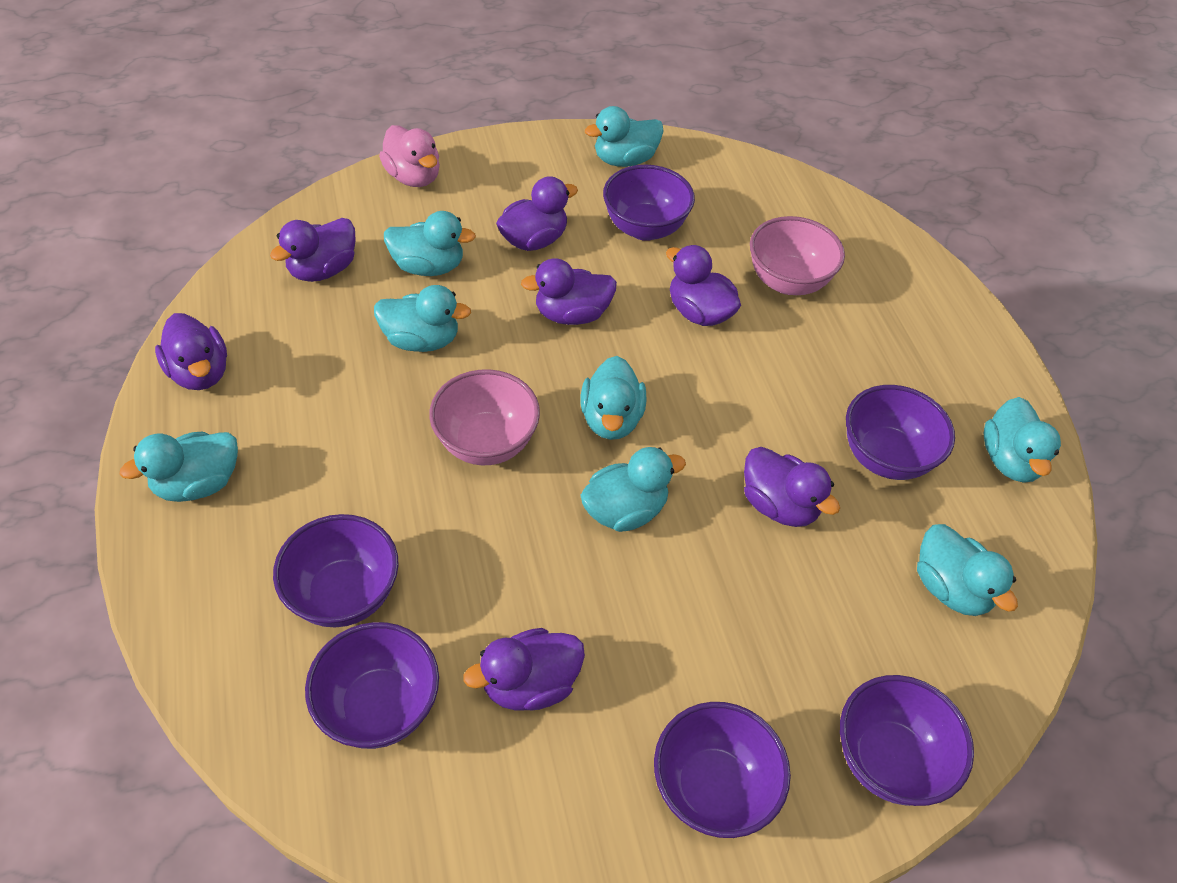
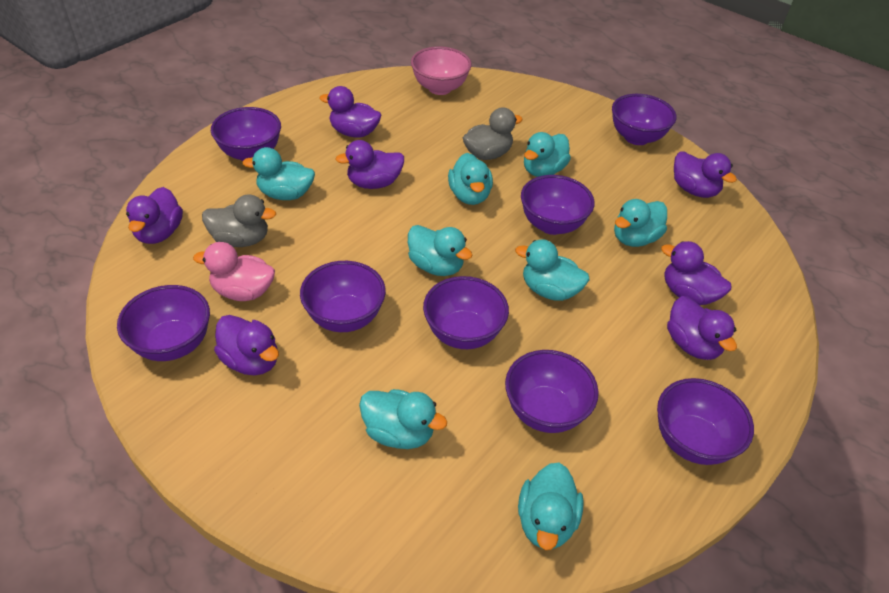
grey duck: none = 0 -> [202,194,276,247] [463,107,523,160] = 2
pink bowl: [429,369,540,465] [750,216,845,295] = 2 -> [411,46,472,95] = 1
purple bowl: [273,514,399,627] [305,622,439,749] [603,165,695,241] [654,702,791,838] [840,675,974,806] [846,385,955,480] = 6 -> [117,285,210,361] [211,107,281,161] [300,261,386,332] [423,276,509,349] [505,350,599,433] [521,175,594,235] [612,94,677,145] [657,378,754,465] = 8

